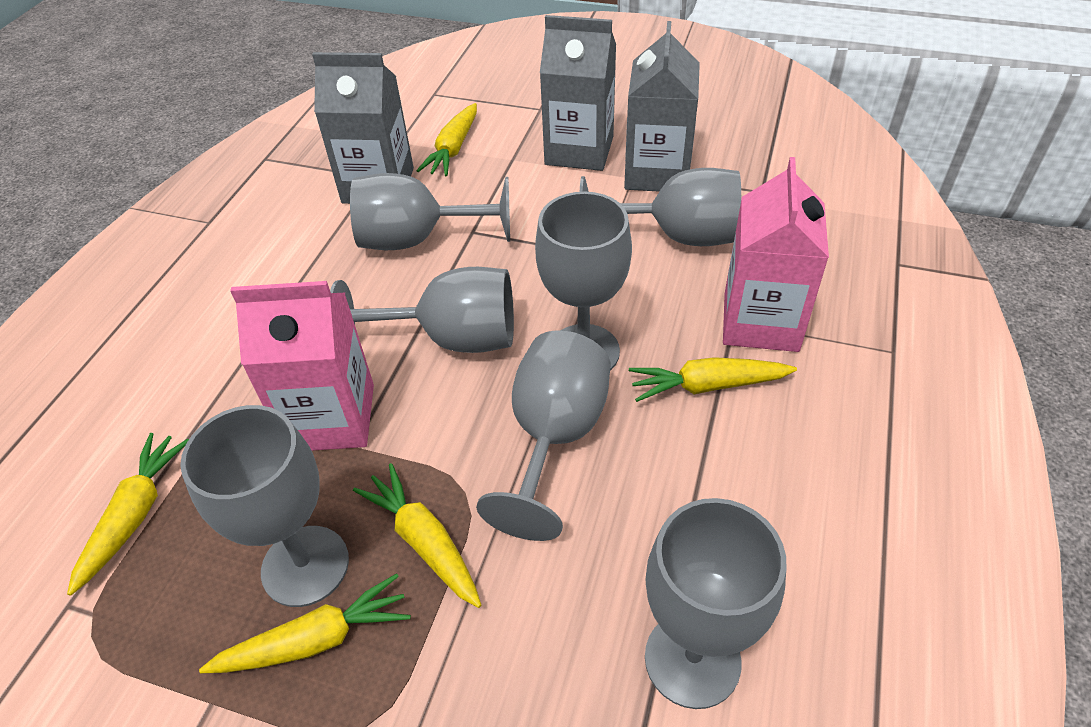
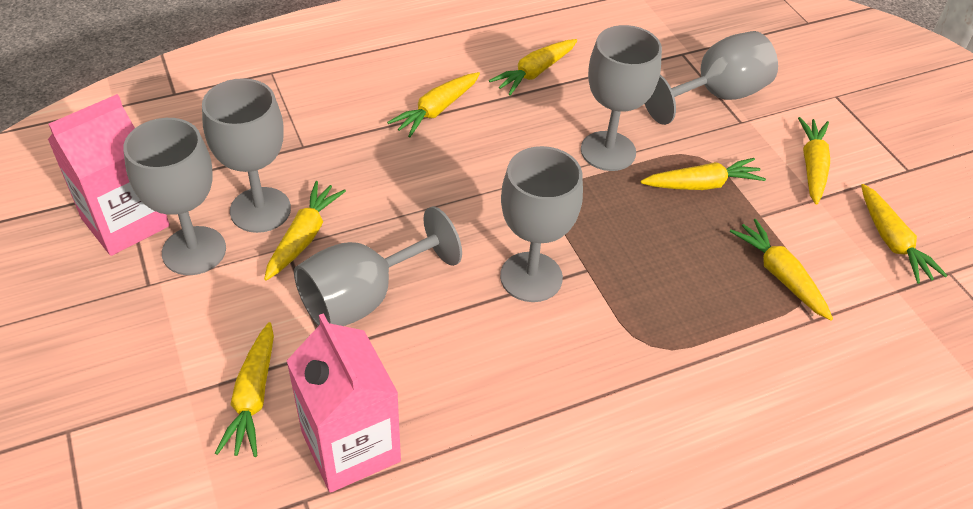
grey carton: [312,52,414,204] [540,15,616,171] [624,21,700,192] = 3 -> none = 0
grey goblet: [180,405,349,607] [330,267,514,353] [350,173,510,250] [476,330,610,541] [535,192,632,371] [580,168,741,246] [645,498,786,709] = 7 -> [123,118,226,275] [202,78,291,233] [294,206,462,326] [500,146,583,302] [581,25,662,171] [645,31,778,125] = 6
yellow carrot: [67,433,189,596] [199,573,411,673] [353,463,481,608] [416,103,477,176] [629,357,797,402] = 5 -> [215,322,274,457] [264,181,346,281] [387,72,480,137] [489,39,577,95] [641,158,766,190] [730,219,833,321] [798,117,830,205] [861,184,948,284] = 8

